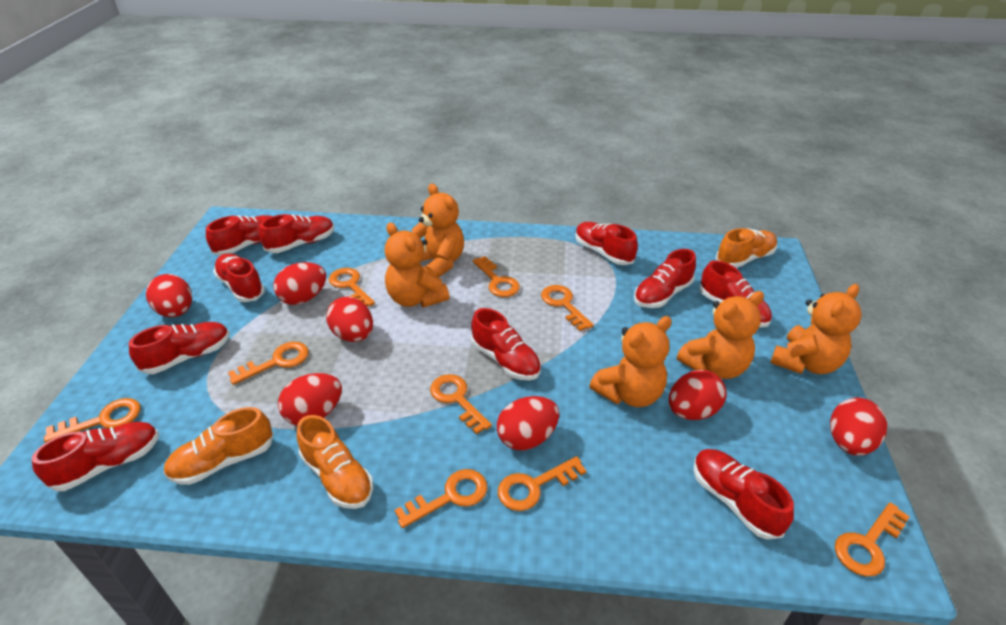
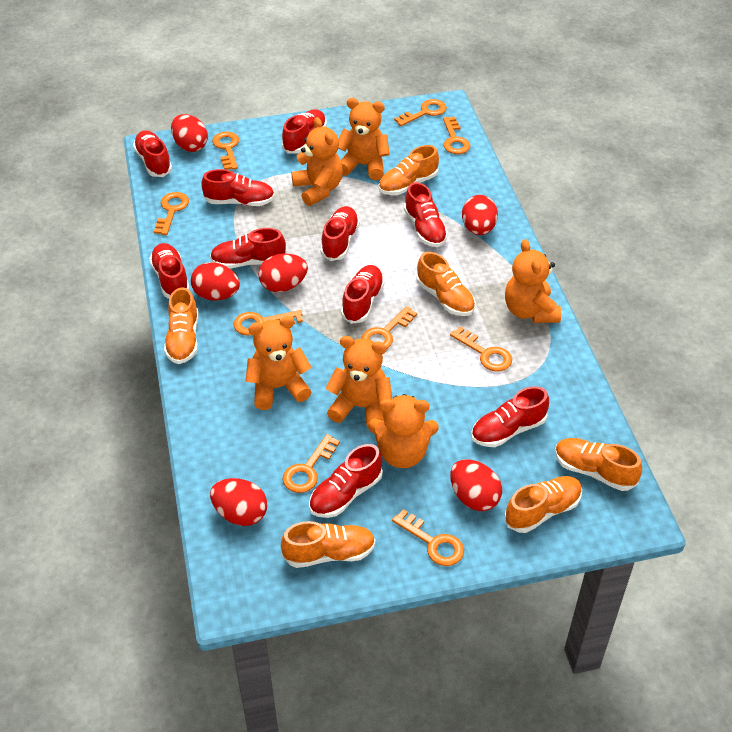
orange shoe: [163,407,274,485] [297,415,373,509] [716,228,777,268] = 3 -> [164,288,198,364] [281,521,376,568] [378,145,439,195] [416,252,475,316] [505,476,582,533] [555,438,642,491] = 6
orange teddy bear: [385,223,449,308] [412,184,464,278] [589,316,672,407] [677,291,764,379] [770,284,861,374] = 5 -> [245,316,312,410] [292,117,343,206] [326,336,392,427] [338,98,390,180] [368,394,439,468] [505,239,561,323] = 6
red egg: [146,274,192,317] [273,262,326,305] [278,373,342,425] [326,297,373,342] [497,396,559,450] [669,370,727,420] [830,398,887,456] = 7 -> [171,114,208,152] [191,262,240,301] [210,478,267,526] [258,254,308,292] [450,459,502,511] [462,195,498,235] = 6

